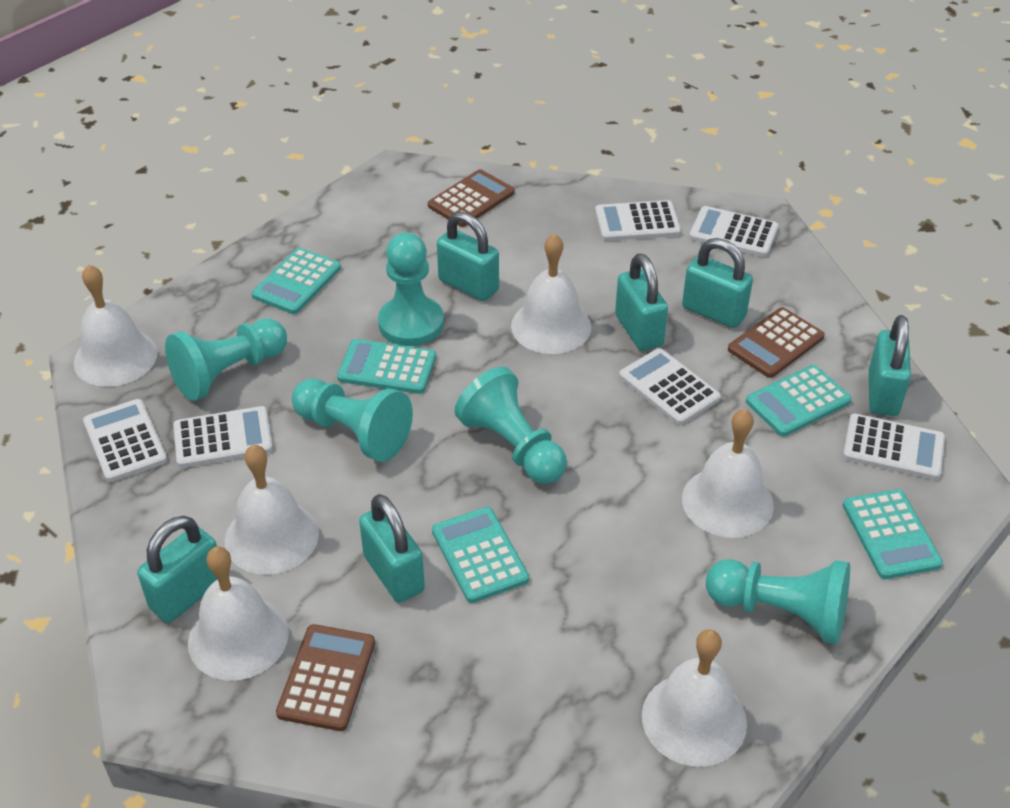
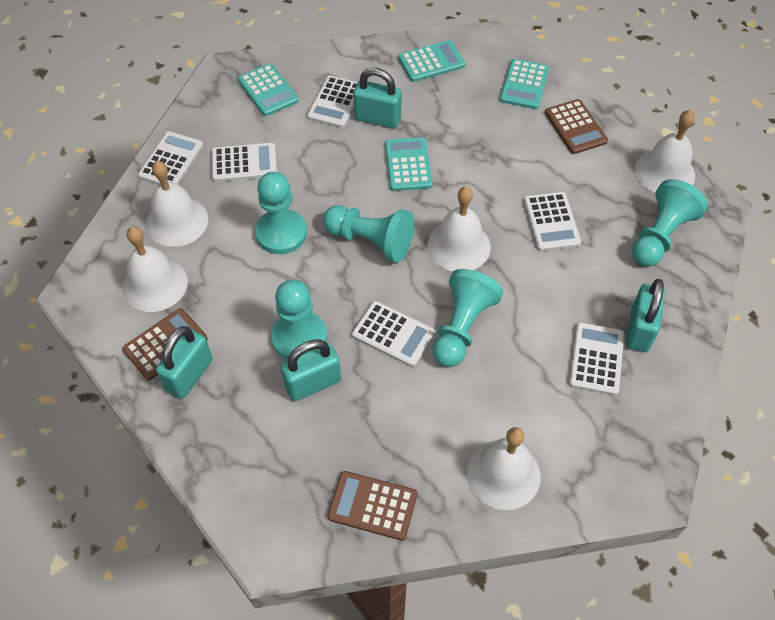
turquoise calculator: [252,248,341,314] [337,339,436,394] [432,507,529,603] [746,365,852,436] [842,489,943,579] = 5 -> [238,63,299,116] [385,137,432,191] [398,40,465,82] [500,59,549,109] = 4
turquoise padlock: [137,516,218,623] [359,494,425,603] [437,211,499,301] [615,253,668,351] [682,238,753,328] [869,315,911,416] = 6 -> [156,326,213,399] [280,339,341,401] [353,68,402,128] [626,279,665,352] = 4
white bell: [74,265,158,387] [188,546,289,681] [225,444,319,575] [511,234,591,354] [642,629,747,767] [682,409,774,538] = 6 -> [122,226,188,312] [146,161,208,247] [428,186,491,271] [467,427,541,510] [635,110,695,193] = 5

